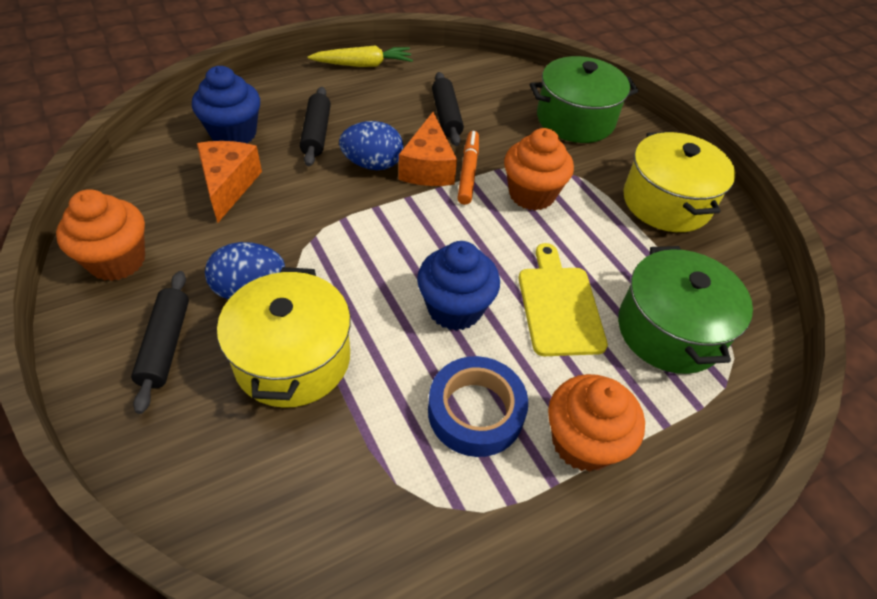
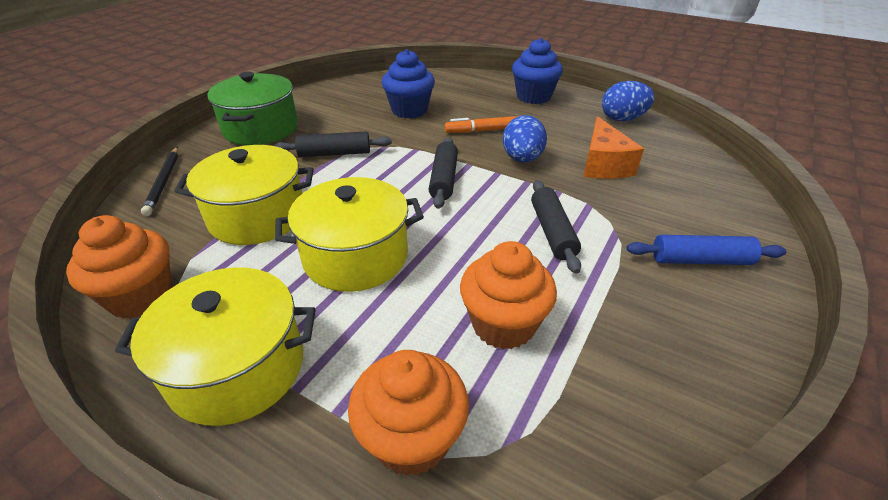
black pencil: none = 0 -> [141,147,178,216] = 1
blue rolling pin: none = 0 -> [627,235,787,265] = 1
blue tape: [428,356,528,457] = 1 -> none = 0
green pot: [530,56,638,143] [618,246,753,374] = 2 -> [207,72,298,145] = 1
orange cheese: [197,141,262,223] [398,112,457,186] = 2 -> [583,116,644,179] = 1
yellow carrot: [308,45,413,67] = 1 -> none = 0
yellow cutting board: [519,243,608,356] = 1 -> none = 0
yellow pot: [217,267,351,408] [623,131,735,232] = 2 -> [115,267,316,426] [174,145,314,245] [275,177,424,292] = 3

